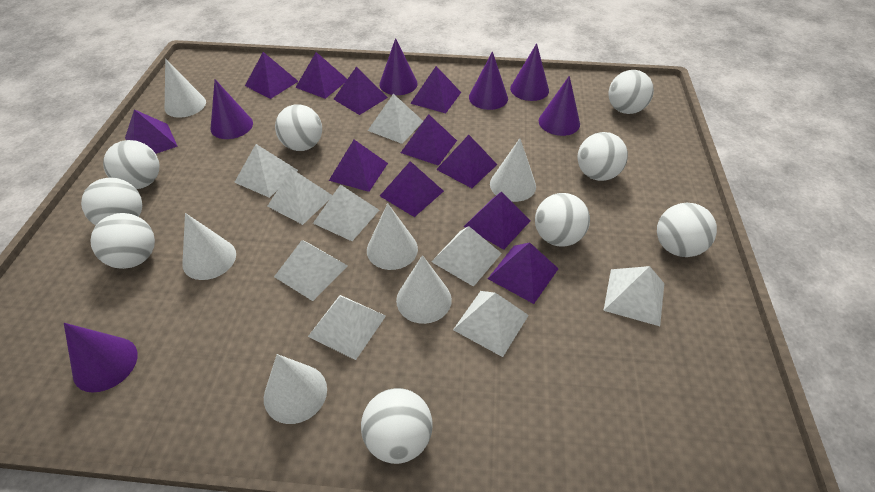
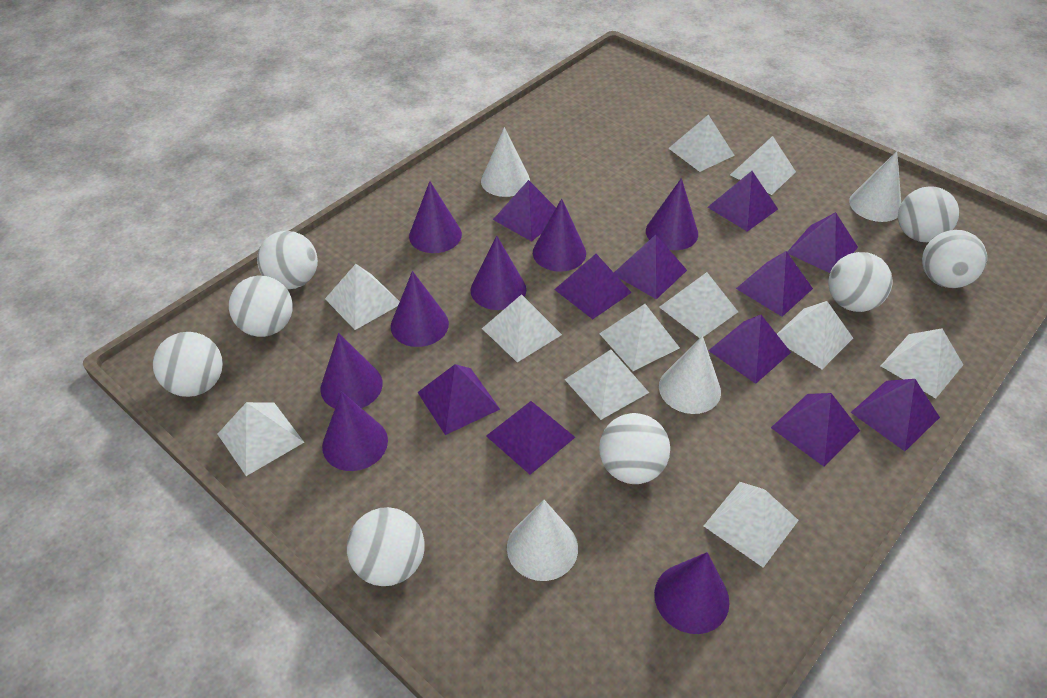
purple cone: [64,323,137,392] [210,79,253,139] [379,38,418,95] [469,51,508,110] [510,43,549,101] [539,76,580,136] = 6 -> [321,333,383,408] [322,392,388,471] [391,271,449,347] [409,181,462,253] [471,236,526,310] [533,198,586,272] [646,178,698,250] [654,552,730,634] = 8
white ball: [81,178,142,226] [90,213,155,269] [103,140,159,189] [275,104,322,151] [361,388,432,464] [535,193,590,247] [577,132,628,181] [608,70,654,114] [657,203,717,257] = 9 -> [153,332,223,397] [229,276,293,337] [257,231,318,289] [347,507,425,586] [599,413,670,484] [828,252,893,312] [898,186,959,242] [922,230,987,288] = 8
white cone: [165,59,206,118] [182,213,236,280] [264,354,327,424] [367,203,418,270] [396,255,452,324] [490,138,536,202] = 6 -> [481,127,530,197] [507,500,578,581] [659,336,721,414] [849,151,901,222] = 4
white pyramid: [234,144,298,198] [267,169,332,225] [274,240,348,301] [308,295,386,360] [313,184,379,241] [368,94,423,144] [431,226,502,287] [453,291,529,357] [603,266,664,326] = 9 -> [218,402,304,476] [325,264,400,330] [482,294,562,362] [564,350,649,420] [599,304,680,371] [659,272,738,338] [668,115,735,172] [704,482,799,568] [730,136,796,195] [777,301,853,369] [881,328,963,398] = 11

